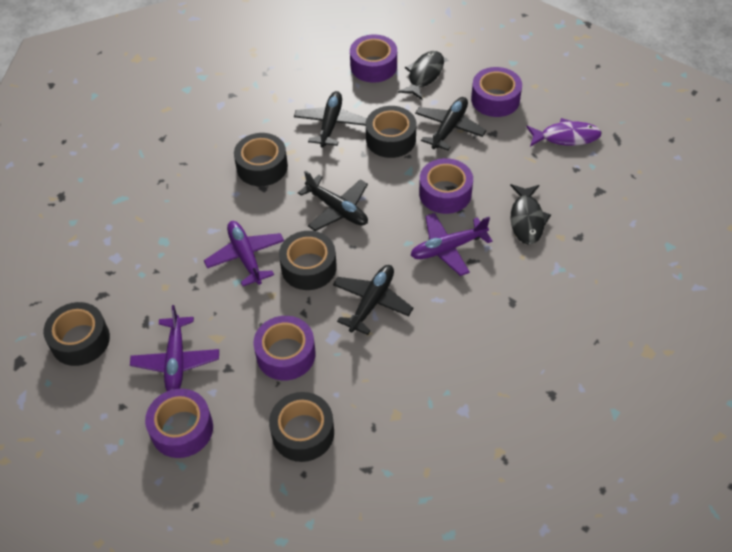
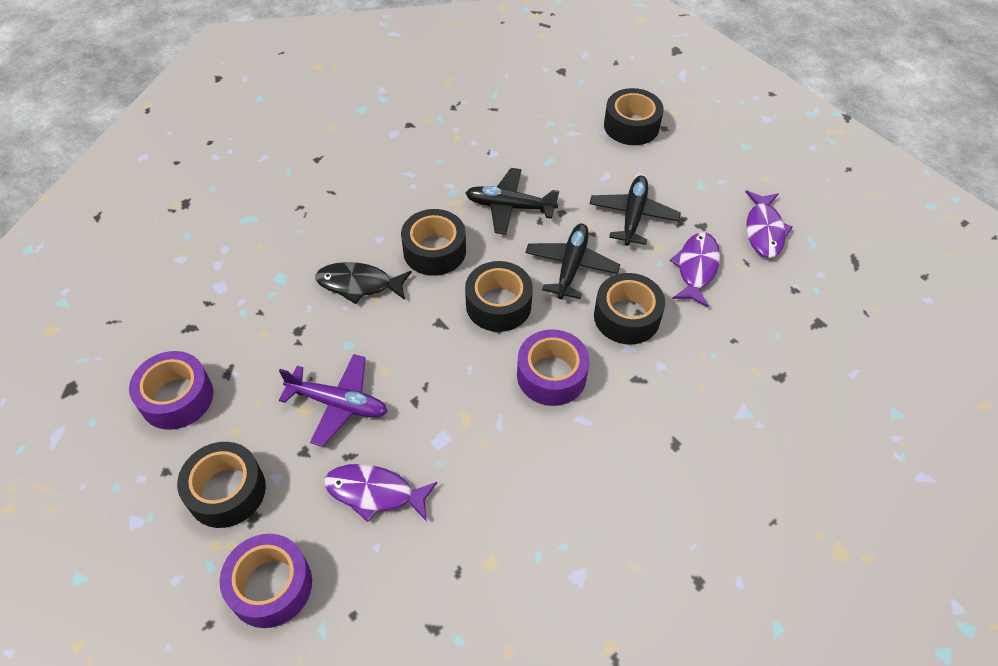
black fish: [398,51,444,100] [510,184,551,245] = 2 -> [315,262,411,304] = 1
black plane: [294,91,367,148] [298,170,368,231] [333,265,413,335] [415,97,486,150] = 4 -> [466,168,559,235] [525,224,620,299] [589,176,681,246] = 3
purple fish: [526,118,602,147] = 1 -> [324,464,438,522] [670,232,720,307] [745,191,793,258] = 3
purple plane: [130,305,219,391] [204,221,284,286] [410,213,492,276] = 3 -> [279,354,388,447] = 1
purple tape: [145,389,213,458] [253,316,316,381] [350,34,397,83] [419,158,473,214] [471,67,522,117] = 5 -> [129,351,214,430] [220,534,312,628] [517,329,589,406] = 3

